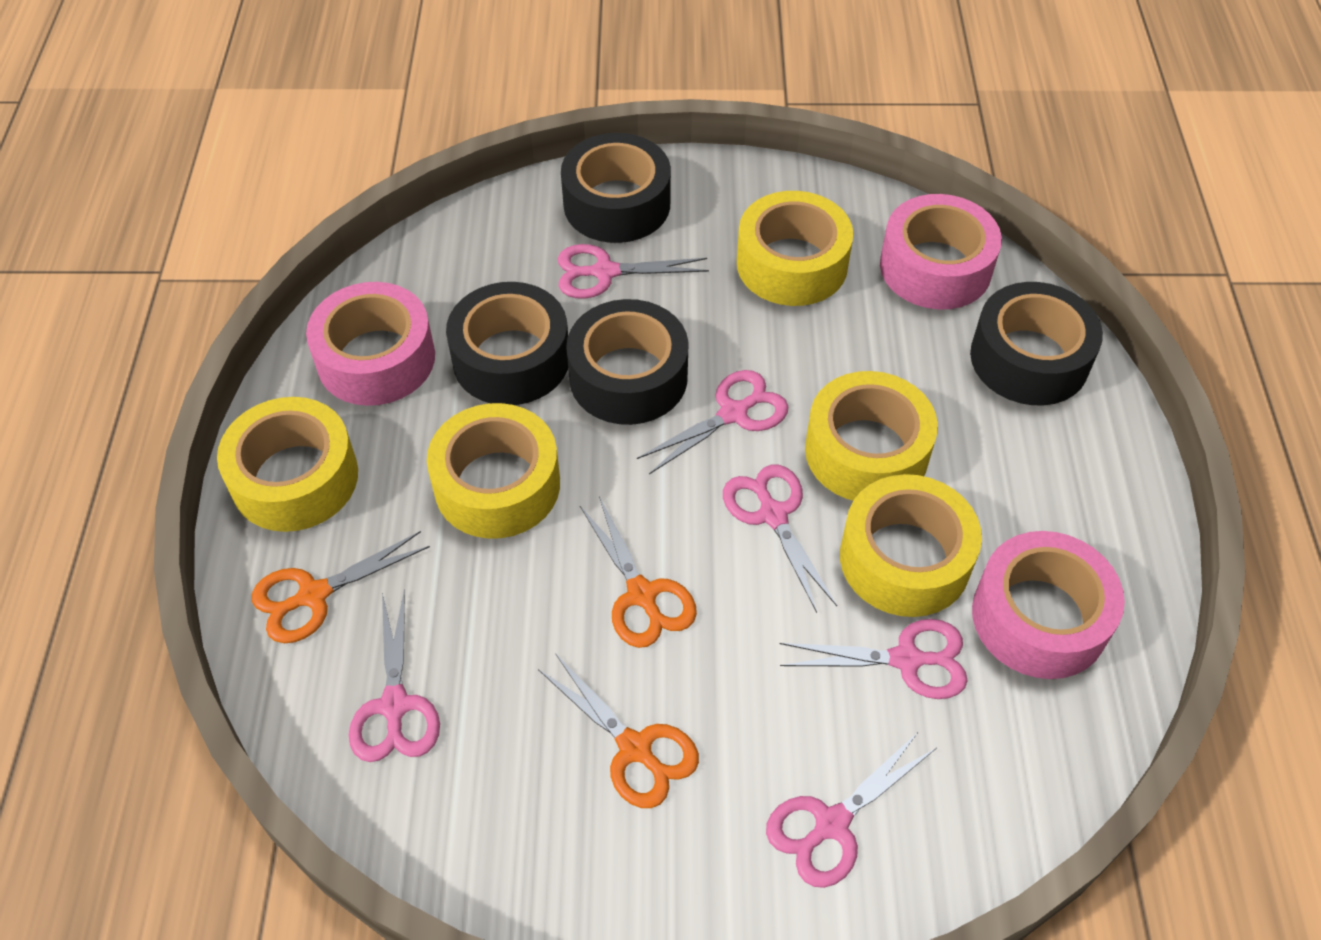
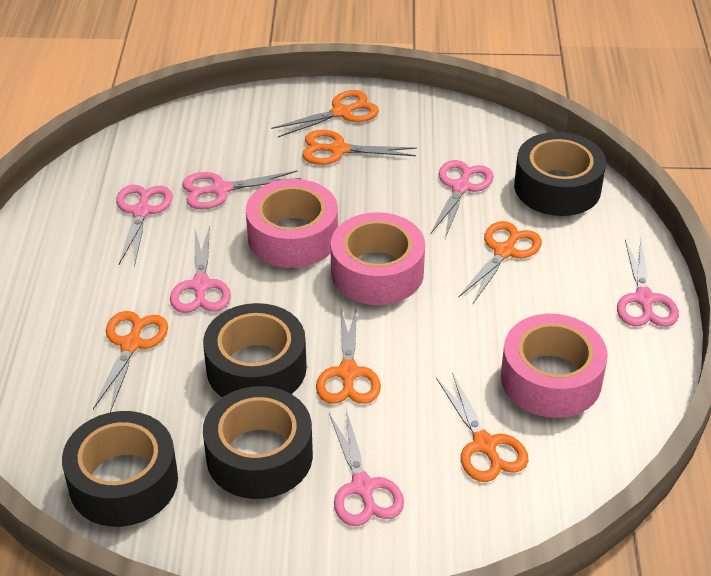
orange scissors: [252,531,430,643] [538,653,699,808] [580,496,697,648] = 3 -> [93,311,168,412] [271,90,379,138] [302,130,417,165] [316,306,381,404] [436,372,528,482] [458,221,542,304] = 6
yellow tape: [217,397,358,532] [427,403,560,539] [737,191,853,306] [805,371,938,501] [840,474,982,617] = 5 -> none = 0

